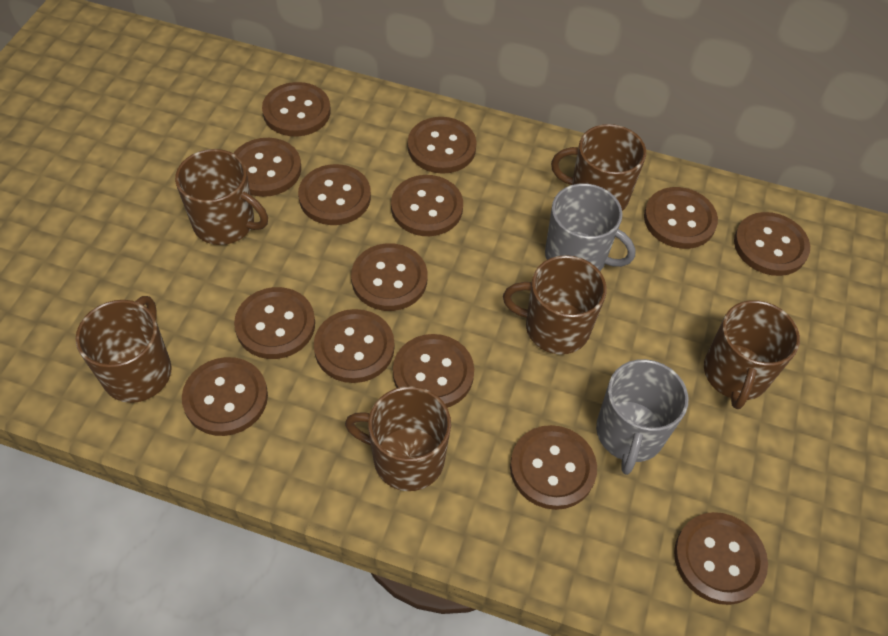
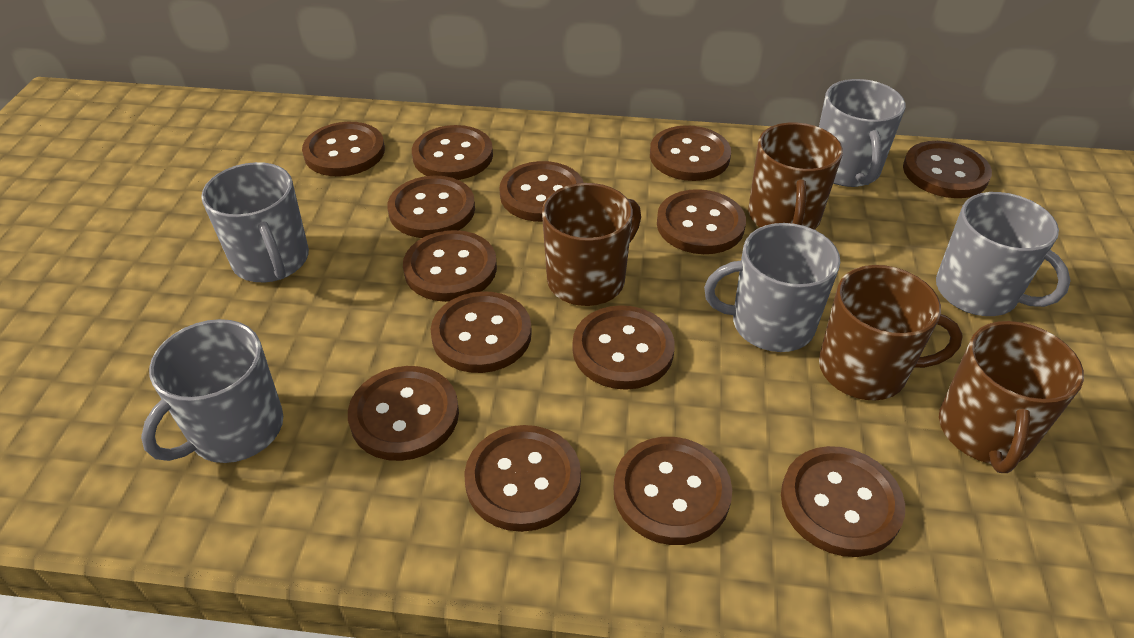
brown mug: [75,296,172,403] [175,149,268,245] [345,386,451,491] [503,255,607,354] [551,124,646,211] [704,300,800,409] = 6 -> [542,183,641,306] [748,123,843,230] [819,265,963,401] [939,321,1084,473] = 4
grey mug: [545,184,636,271] [596,359,688,475] = 2 -> [141,319,283,463] [201,162,309,283] [704,223,840,352] [819,79,905,187] [936,192,1071,316] = 5

